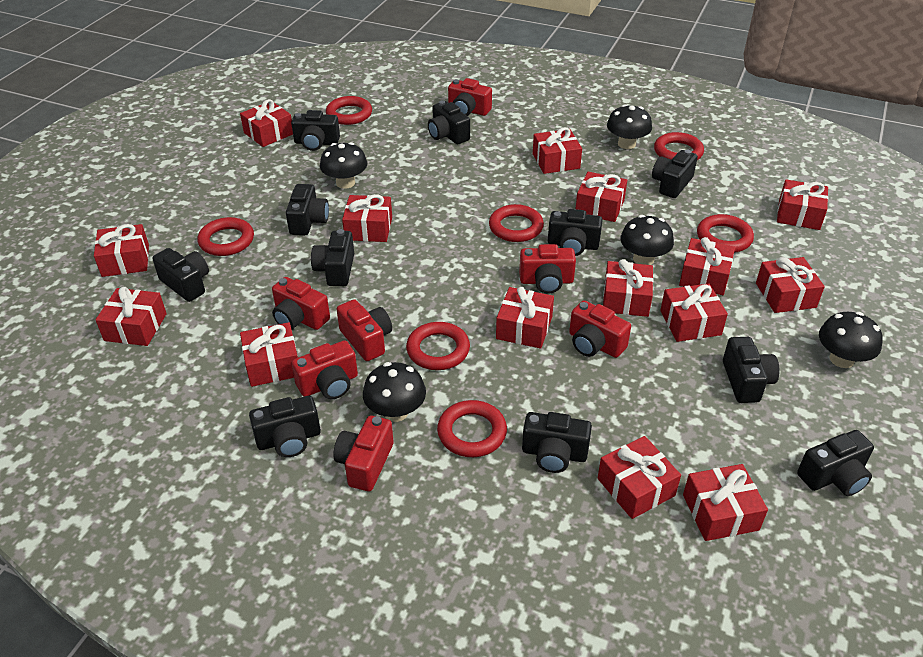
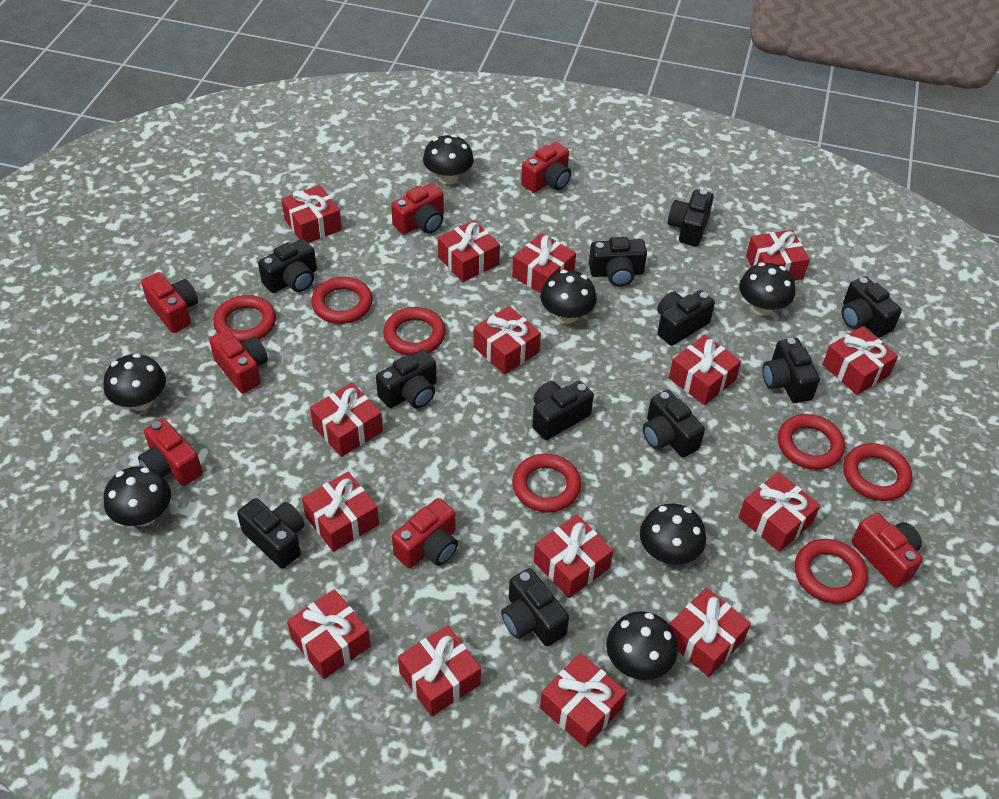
black mushroom: [320,142,367,189] [363,362,426,422] [607,104,652,149] [620,215,674,265] [819,312,883,368] = 5 -> [103,353,166,411] [104,466,171,526] [423,134,474,184] [540,270,597,324] [606,611,678,680] [640,504,706,565] [739,262,795,316] = 7

